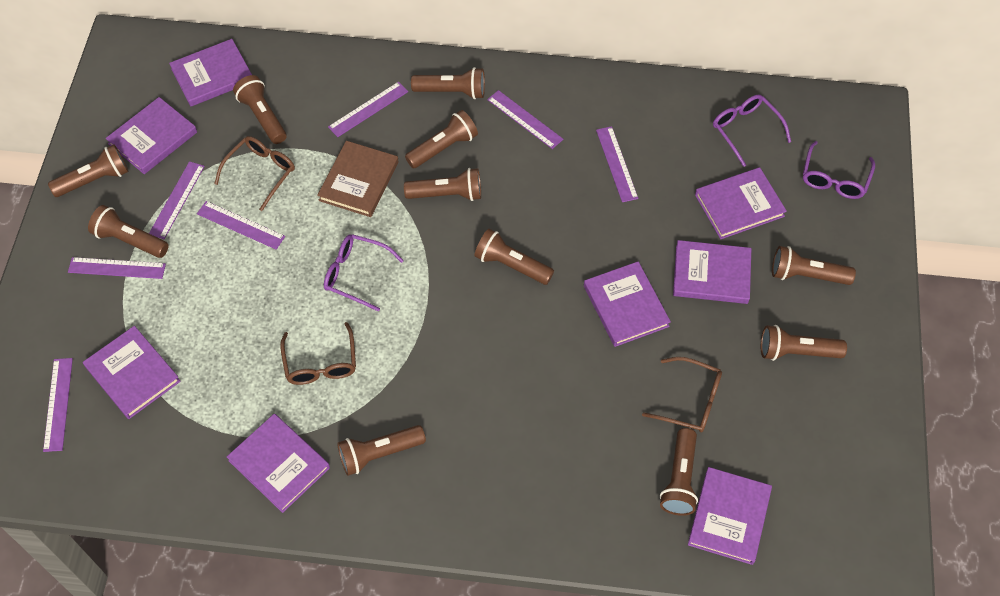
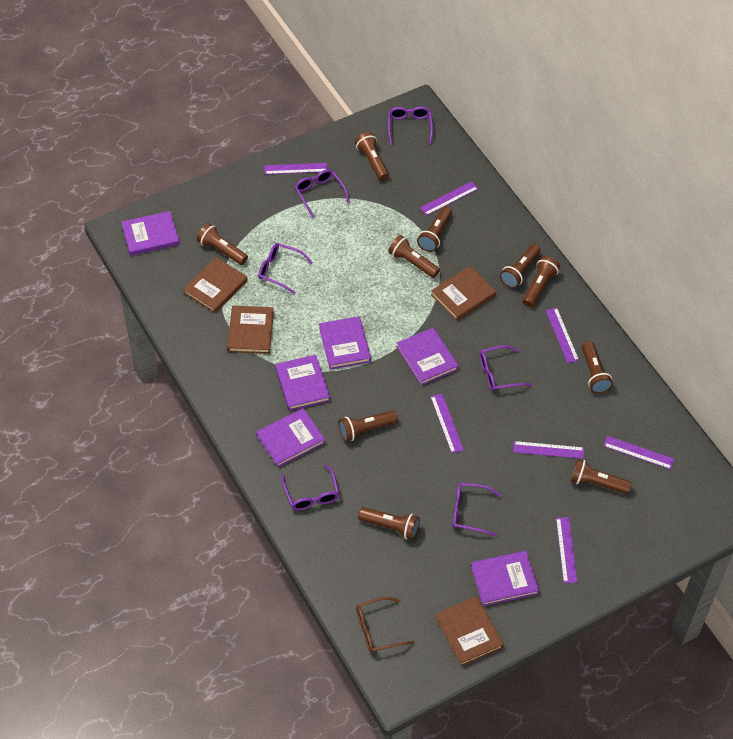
brown book: [317,141,399,217] = 1 -> [183,257,248,313] [227,306,274,354] [431,266,496,321] [435,596,504,666] = 4
brown flashlight: [48,145,129,197] [88,205,169,258] [233,75,287,144] [337,425,426,476] [404,168,481,201] [405,110,478,169] [411,67,485,99] [474,229,554,285] [660,428,698,516] [761,325,847,361] [772,246,856,285] = 11 -> [197,223,248,265] [339,410,398,442] [355,132,389,181] [358,507,420,540] [388,235,440,278] [417,206,452,252] [500,244,541,288] [523,256,560,307] [571,459,632,494] [582,341,613,394] = 10
brown glasses: [214,136,295,211] [280,322,356,385] [642,357,722,432] = 3 -> [356,597,415,653] = 1
purple book: [83,326,181,419] [106,97,197,174] [169,39,252,106] [227,414,330,513] [584,261,671,347] [673,240,751,304] [688,467,772,565] [695,167,787,239] = 8 -> [121,211,180,256] [256,408,325,467] [275,355,330,411] [319,316,371,369] [397,328,459,386] [471,551,539,606] = 6
purple glasses: [324,234,404,312] [713,94,791,167] [803,141,875,199] = 3 -> [258,243,313,294] [282,464,339,511] [295,169,350,218] [388,107,433,145] [452,483,501,536] [479,345,532,391] = 6

